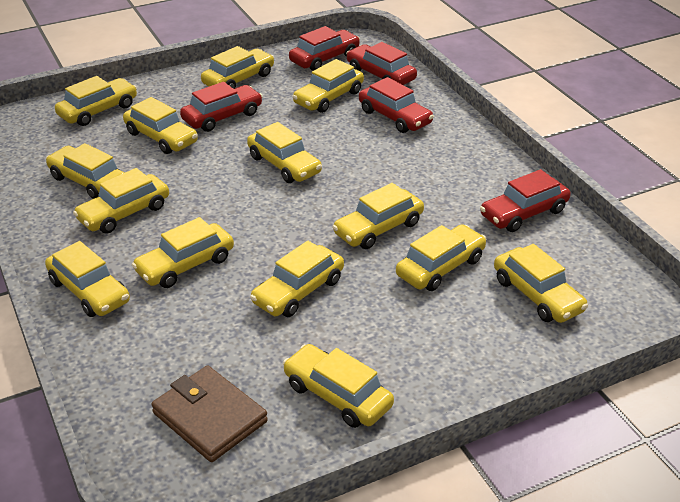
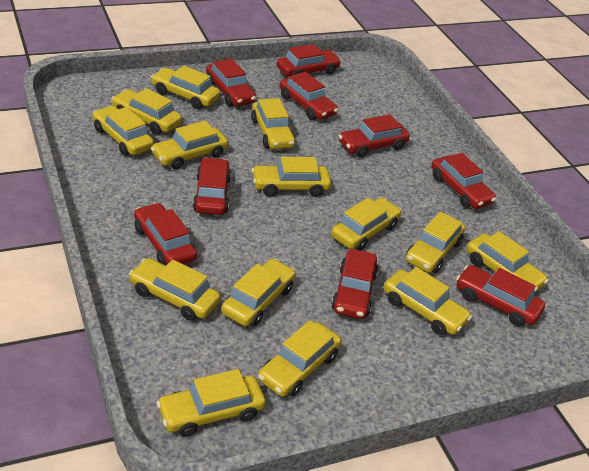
brown wallet: [151,365,268,462] = 1 -> none = 0
red car: [180,82,263,132] [289,26,360,71] [346,42,417,85] [359,77,434,133] [480,169,571,232] = 5 -> [134,203,197,265] [193,157,231,215] [206,58,256,106] [277,44,341,77] [280,72,338,120] [331,248,378,319] [339,114,410,158] [432,153,496,209] [456,265,545,326] = 9

